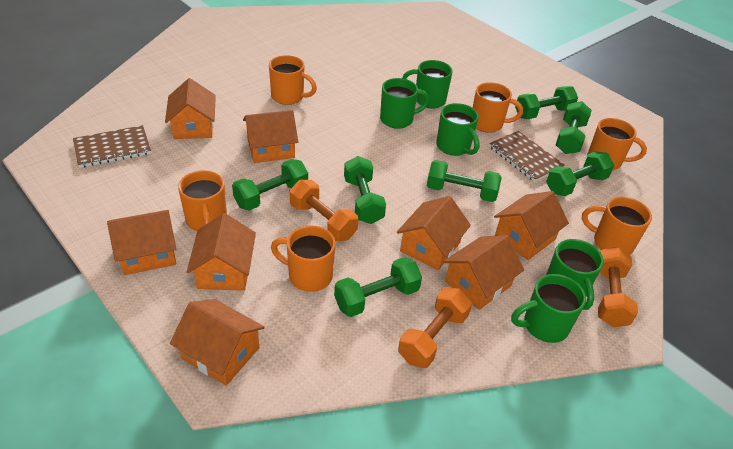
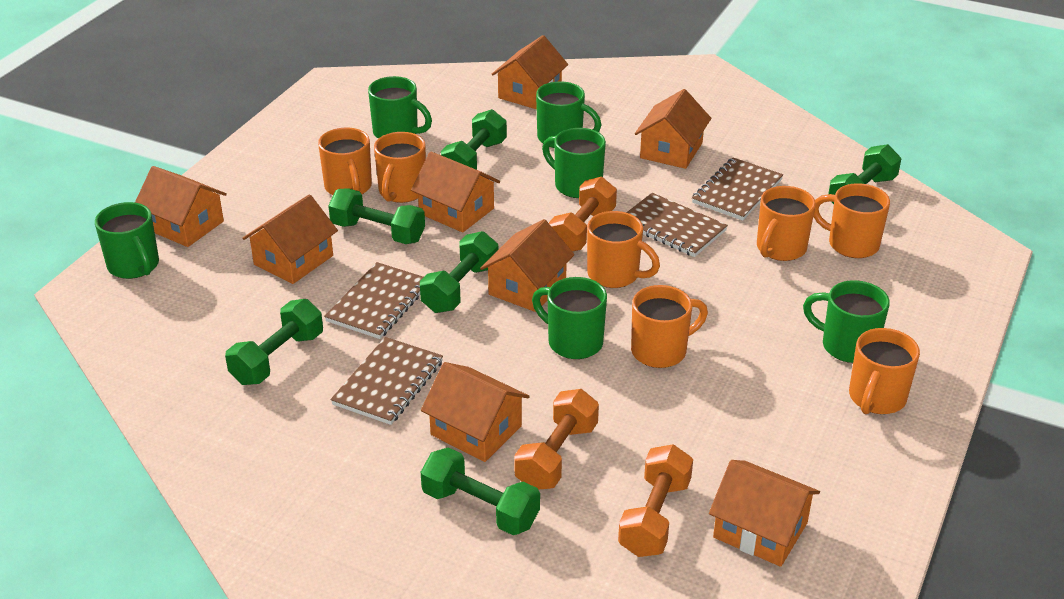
brown notebook: [73,125,151,168] [489,131,565,182] = 2 -> [324,262,423,339] [331,337,443,425] [626,193,728,257] [692,158,783,221] = 4
green dumbbell: [232,159,308,211] [334,257,422,317] [344,156,386,224] [427,160,502,202] [515,86,578,119] [546,151,614,196] [556,101,592,154] = 7 -> [225,299,323,385] [328,188,425,244] [420,231,498,313] [421,447,540,535] [441,109,507,170] [828,144,901,204] = 6
green mug: [380,78,430,129] [402,60,453,108] [436,103,480,156] [511,274,586,343] [546,239,604,310] = 5 -> [95,202,159,279] [368,76,432,138] [532,277,607,359] [536,81,601,148] [542,128,606,198] [803,280,890,363] = 6
orange mug: [178,170,227,231] [269,55,317,105] [271,225,336,292] [473,82,523,133] [582,197,652,255] [587,118,647,170] = 6 -> [318,128,372,195] [374,132,426,203] [587,211,660,288] [631,285,708,368] [757,186,816,261] [813,183,890,258] [849,328,920,414] = 7

